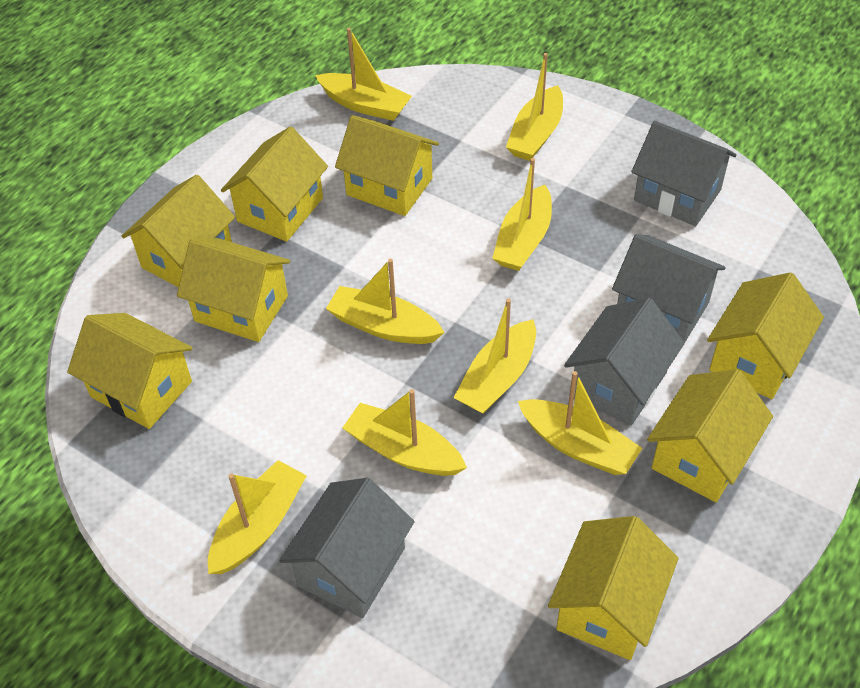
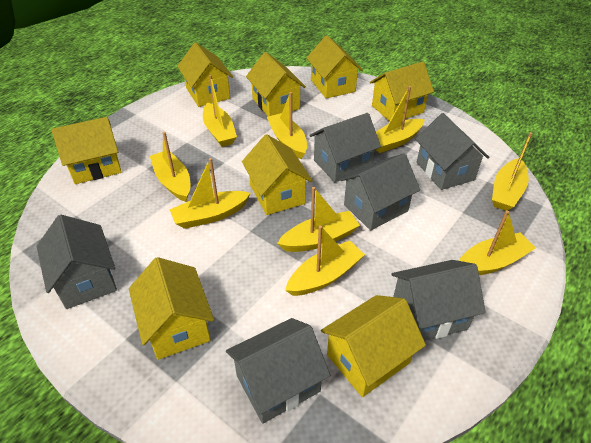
grey house: [279,478,414,618] [564,298,685,426] [612,234,726,343] [631,121,737,226] = 4 -> [37,215,117,309] [226,318,331,424] [309,113,381,182] [340,153,420,230] [391,260,486,341] [415,113,489,190] = 6
yellow boat: [208,460,307,574] [315,28,412,121] [326,259,445,344] [342,389,467,476] [454,298,536,414] [492,158,552,271] [506,53,563,161] [518,371,642,475] = 8 -> [150,132,190,202] [169,158,251,229] [203,75,237,147] [267,92,307,159] [277,187,360,252] [285,226,365,296] [376,86,425,153] [459,210,536,275] [492,132,532,211] = 9

